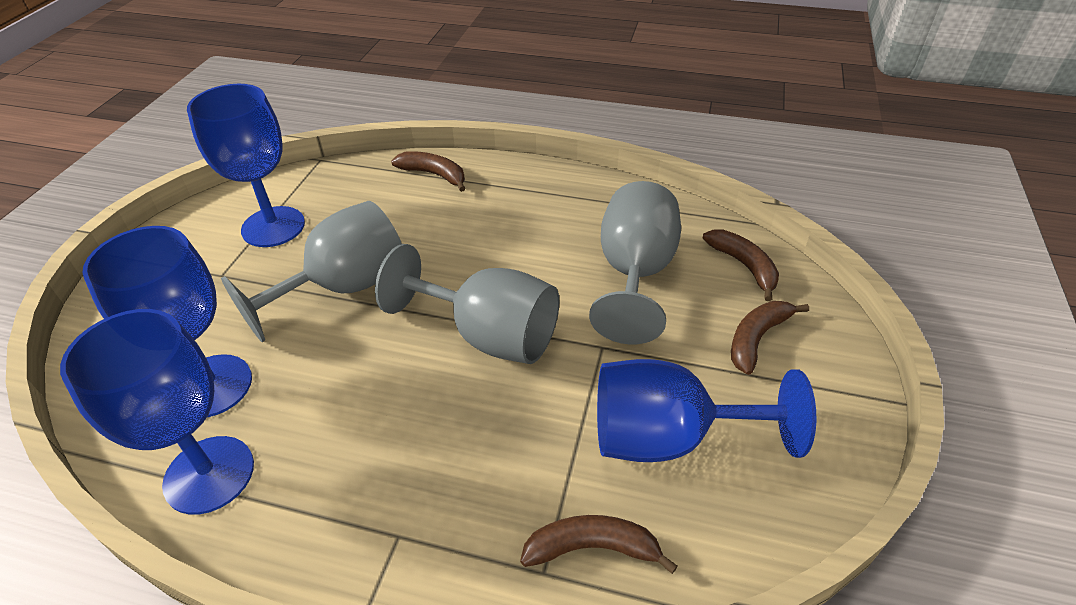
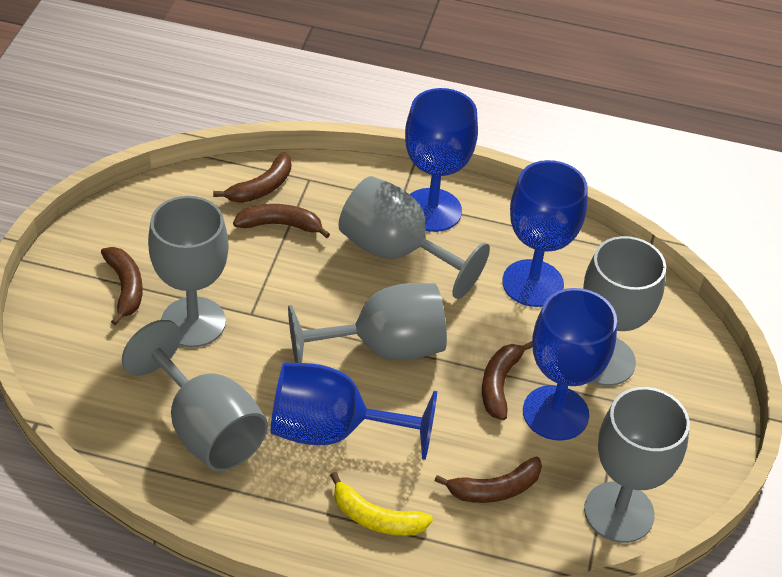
brown banana: [391,151,465,192] [520,515,678,574] [702,229,779,301] [731,301,809,375] = 4 -> [101,247,142,325] [213,152,291,203] [233,204,330,238] [434,457,542,503] [482,341,533,420] = 5
grey goblet: [221,201,402,342] [375,244,559,364] [589,181,681,344] = 3 -> [122,320,268,471] [148,196,229,347] [288,283,447,363] [339,176,490,299] [583,236,666,386] [584,387,690,543] = 6
yellow banana: none = 0 -> [330,472,433,536] = 1

